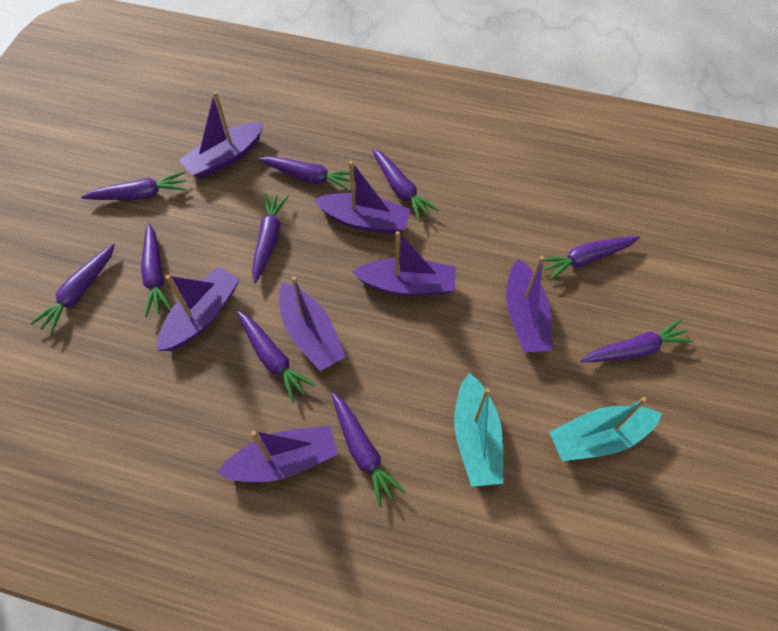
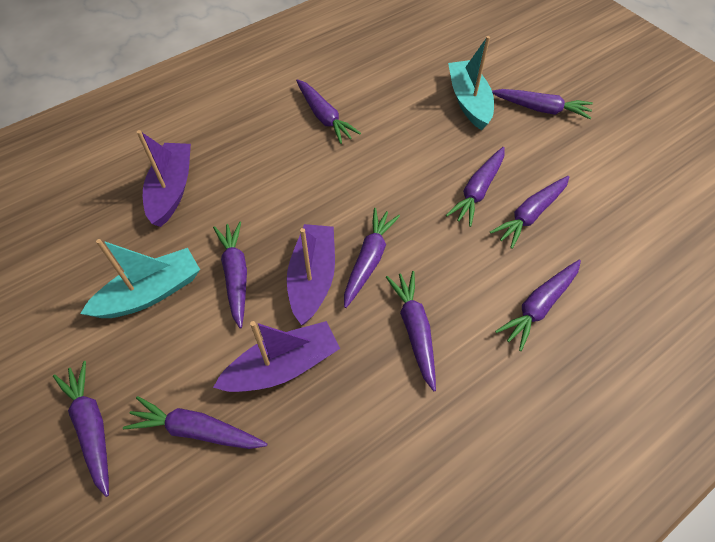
purple boat: [157,266,240,351] [179,91,264,179] [217,425,338,482] [279,276,346,371] [313,161,411,234] [352,231,456,296] [506,256,553,353] = 7 -> [137,130,191,227] [213,321,340,392] [287,224,335,325] = 3

